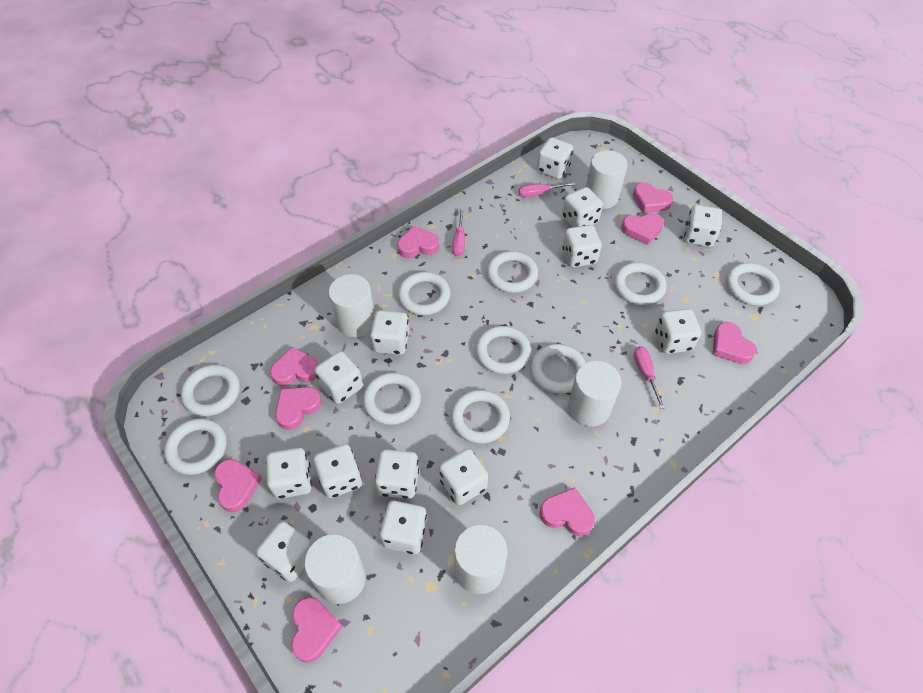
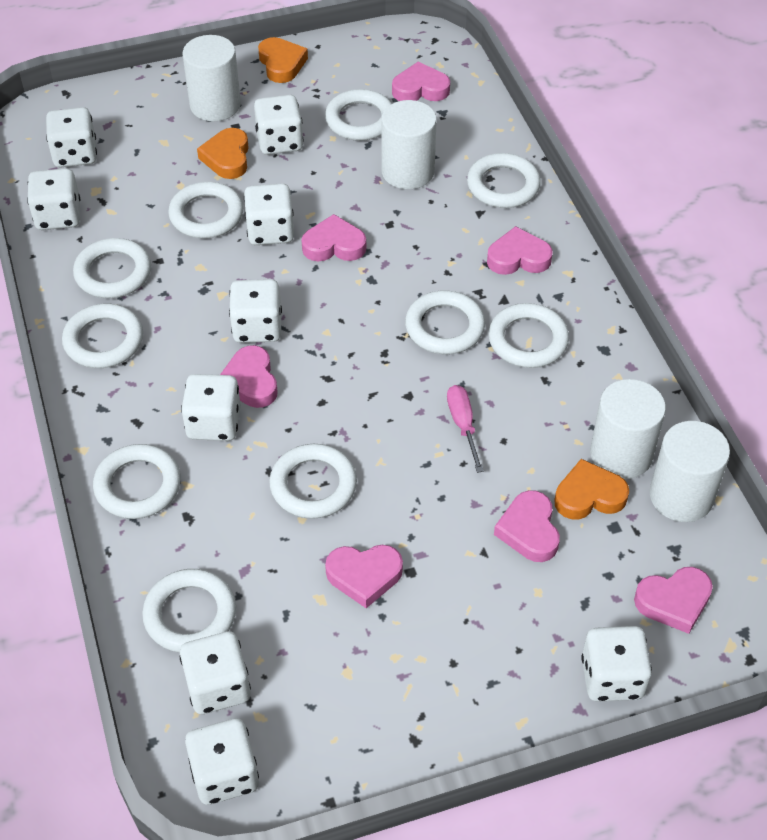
orange heart: none = 0 -> [197,128,249,179] [258,37,308,83] [554,459,629,520] = 3
pink heart: [214,459,262,512] [270,347,319,386] [275,387,322,430] [291,597,342,662] [397,226,439,258] [540,487,595,536] [621,213,664,245] [633,182,673,213] [713,322,756,364] = 9 -> [220,345,277,408] [302,214,366,262] [325,545,403,608] [392,62,450,101] [487,226,553,275] [494,490,560,562] [634,567,713,634] = 7
pink screwdriver: [452,208,465,256] [519,182,576,197] [634,346,665,409] = 3 -> [447,385,484,473] = 1
white cylinder: [305,534,366,604] [329,274,375,338] [454,524,507,594] [568,361,621,427] [586,150,628,209] = 5 -> [182,35,241,121] [381,100,437,189] [590,379,666,479] [650,421,730,522] = 4
white dice: [256,521,312,582] [266,448,312,499] [313,444,362,498] [315,351,363,404] [370,310,409,355] [375,449,419,499] [379,501,427,554] [439,448,488,505] [537,137,573,179] [562,187,603,227] [562,225,602,268] [655,309,701,354] [684,205,722,247] = 13 -> [27,168,80,230] [46,107,97,168] [180,631,251,714] [181,374,241,441] [185,718,259,805] [229,279,282,343] [244,183,294,245] [254,95,304,155] [581,626,652,702] = 9

